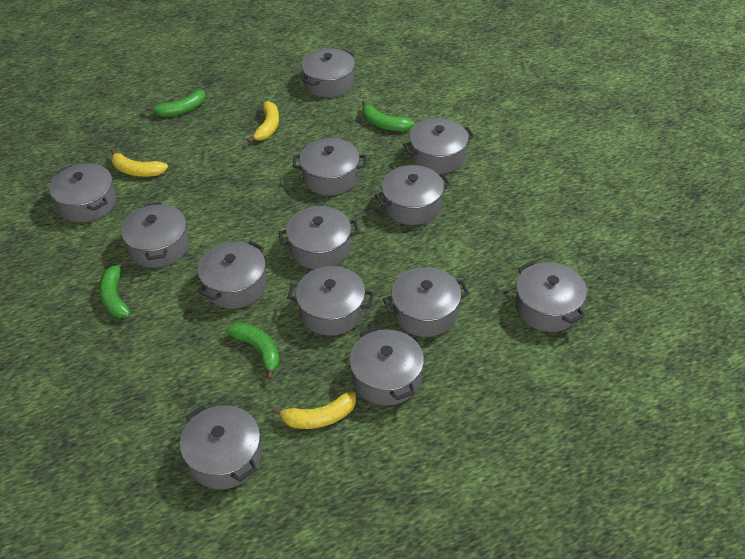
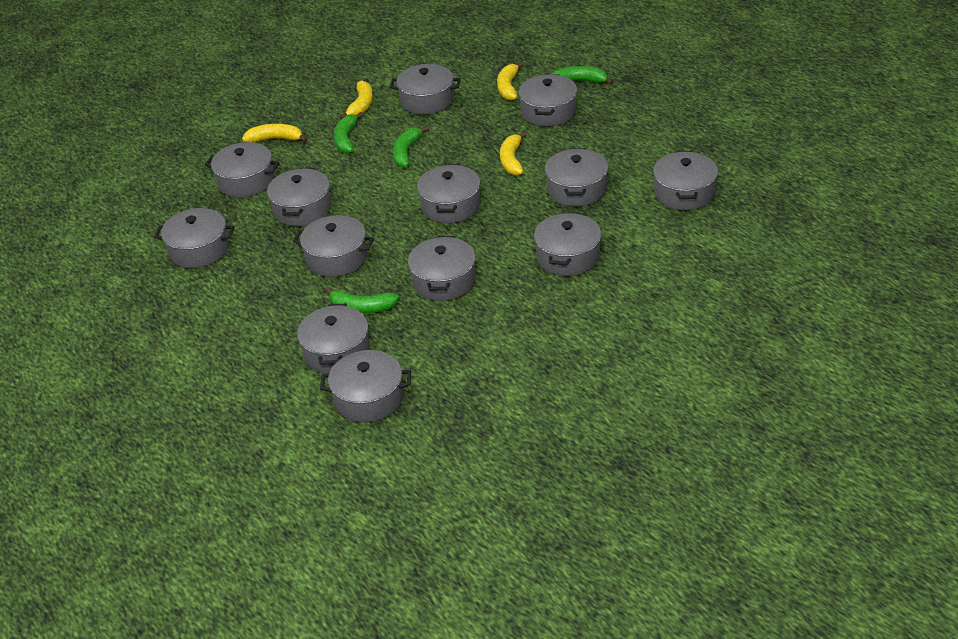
yellow banana: [111,149,168,177] [247,101,279,143] [271,391,356,429] = 3 -> [242,124,307,143] [339,80,373,119] [497,62,524,101] [500,132,527,176] = 4

